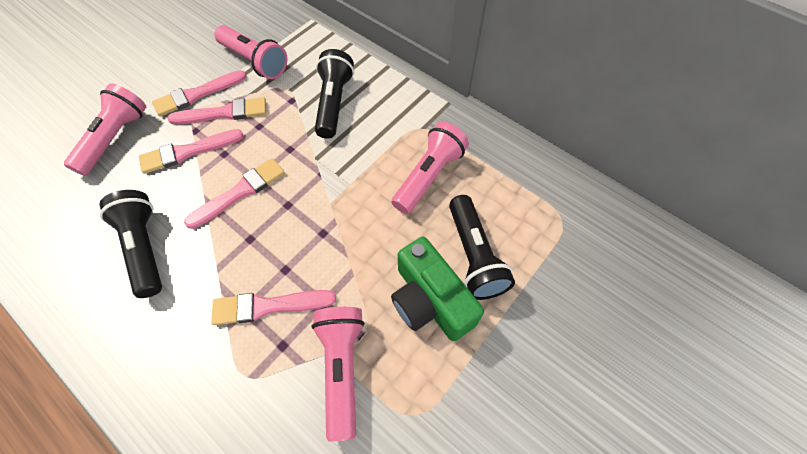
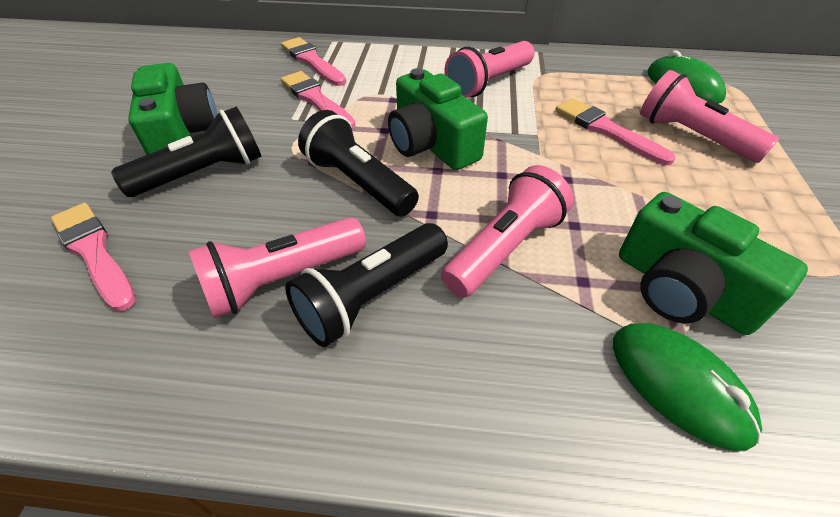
green camera: [391,236,484,341] = 1 -> [128,63,217,155] [388,68,488,170] [619,192,808,335] = 3
green mouse: none = 0 -> [613,323,762,451] [648,50,726,104] = 2
pink brush: [139,129,243,174] [152,70,246,117] [167,97,266,125] [184,158,285,229] [211,290,336,325] = 5 -> [51,203,136,311] [281,37,346,86] [281,71,355,129] [555,98,676,165] = 4

